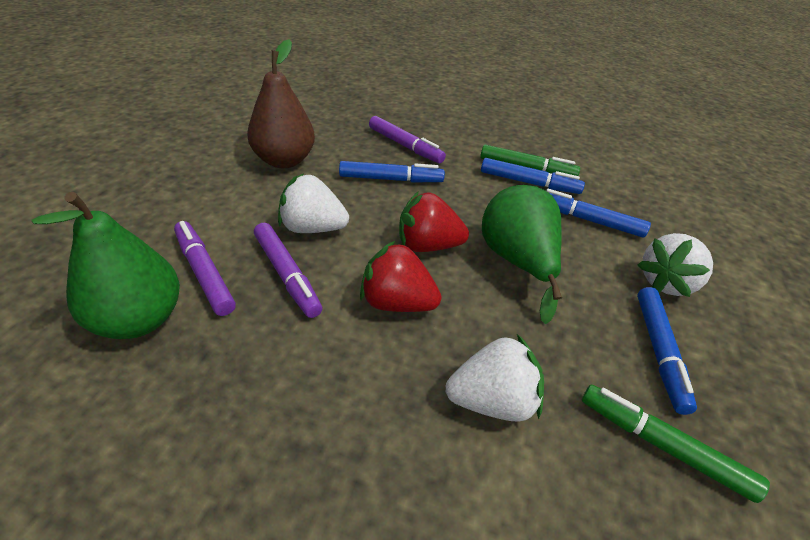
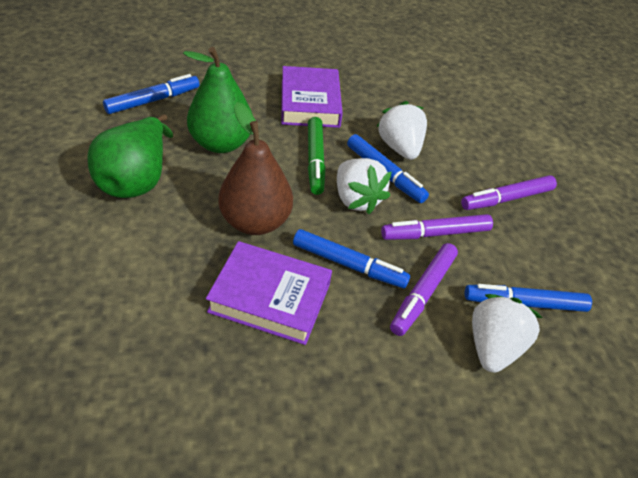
green marker: [480,145,580,176] [582,385,770,503] = 2 -> [308,117,326,195] = 1
purple book: none = 0 -> [206,241,332,345] [281,66,343,128] = 2
red strawberry: [360,240,442,312] [399,191,469,252] = 2 -> none = 0

